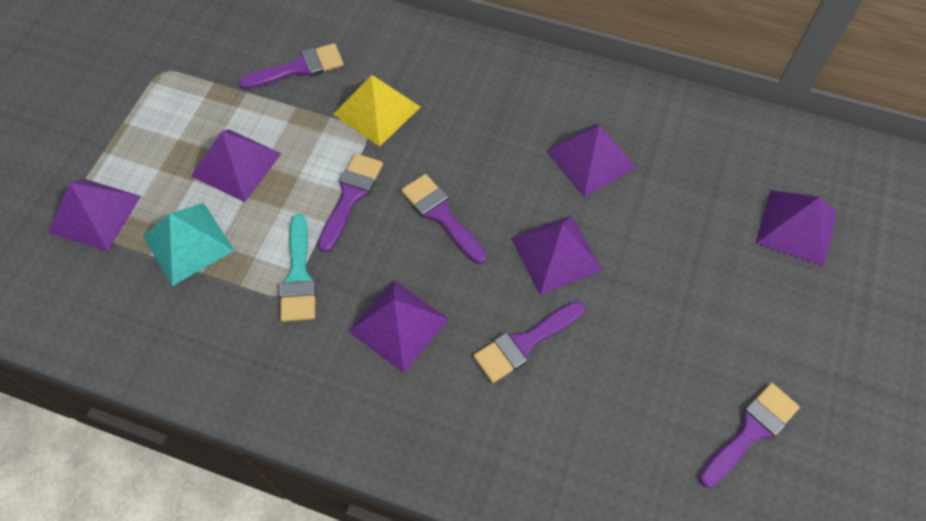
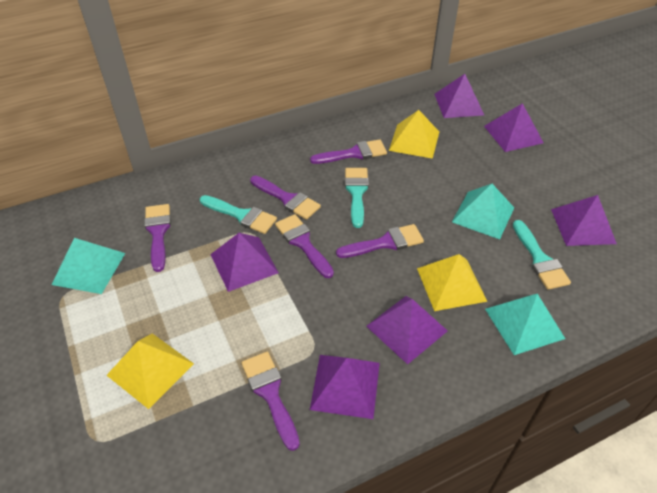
purple brush: [238,43,344,89] [318,153,383,252] [401,174,487,264] [473,301,585,383] [699,383,800,488] = 5 -> [144,204,171,272] [241,352,300,451] [250,176,321,220] [275,214,334,278] [310,139,387,164] [336,224,424,258] = 6
turquoise brush: [280,214,316,322] = 1 -> [200,195,277,234] [345,168,369,228] [513,220,571,290] = 3
turquoise pyramid: [143,203,235,286] = 1 -> [51,238,125,294] [452,184,514,239] [485,294,565,355] = 3
yellow pyramid: [333,75,420,147] = 1 -> [106,333,194,409] [389,110,439,159] [417,254,487,311] = 3

